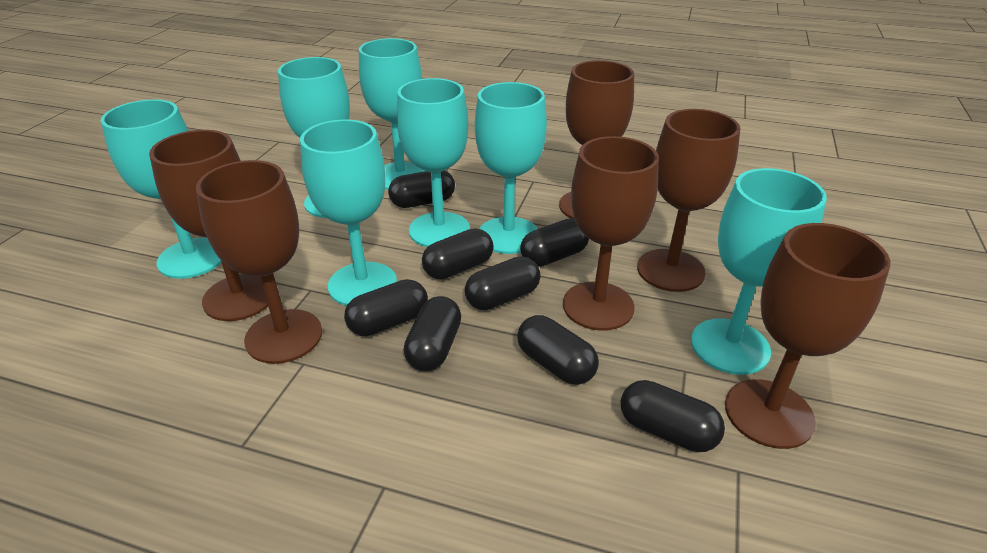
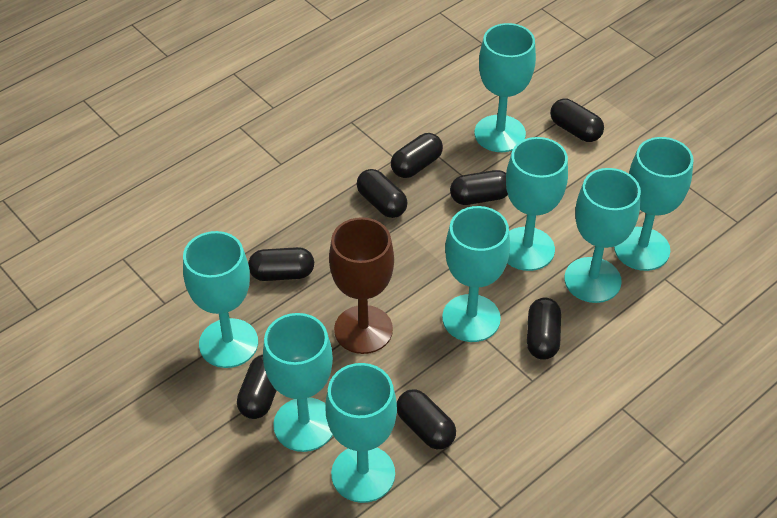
brown goblet: [149,130,268,321] [196,160,322,364] [559,60,634,219] [563,136,659,331] [637,109,741,292] [725,223,890,449] = 6 -> [329,217,394,354] = 1
turquoise goblet: [101,99,222,279] [278,57,350,218] [300,120,397,306] [359,38,425,190] [397,78,470,247] [475,82,547,254] [691,168,827,375] = 7 -> [183,231,258,368] [263,313,333,452] [325,363,397,503] [442,206,510,342] [474,23,536,152] [506,137,568,271] [564,168,641,303] [614,137,694,271] = 8

